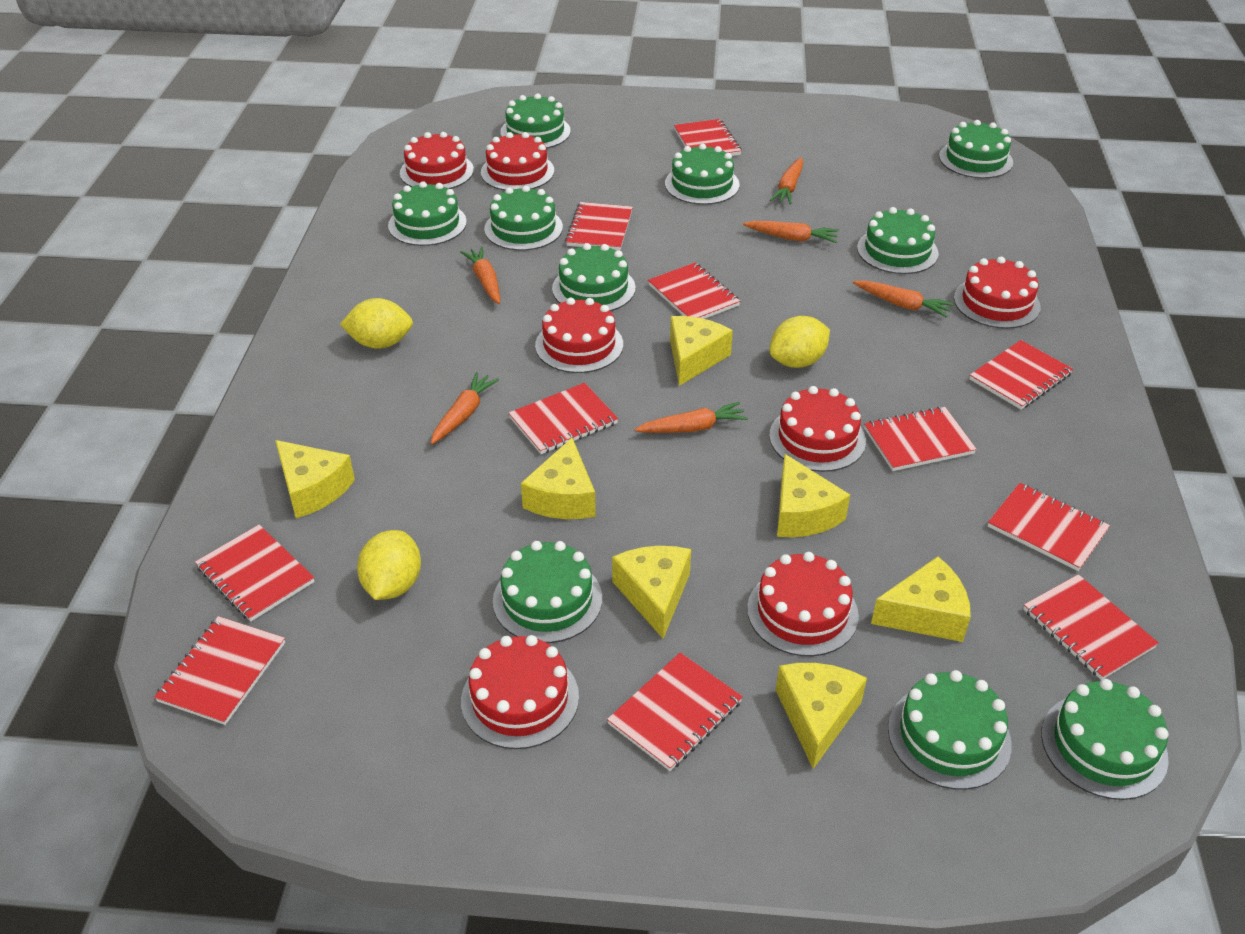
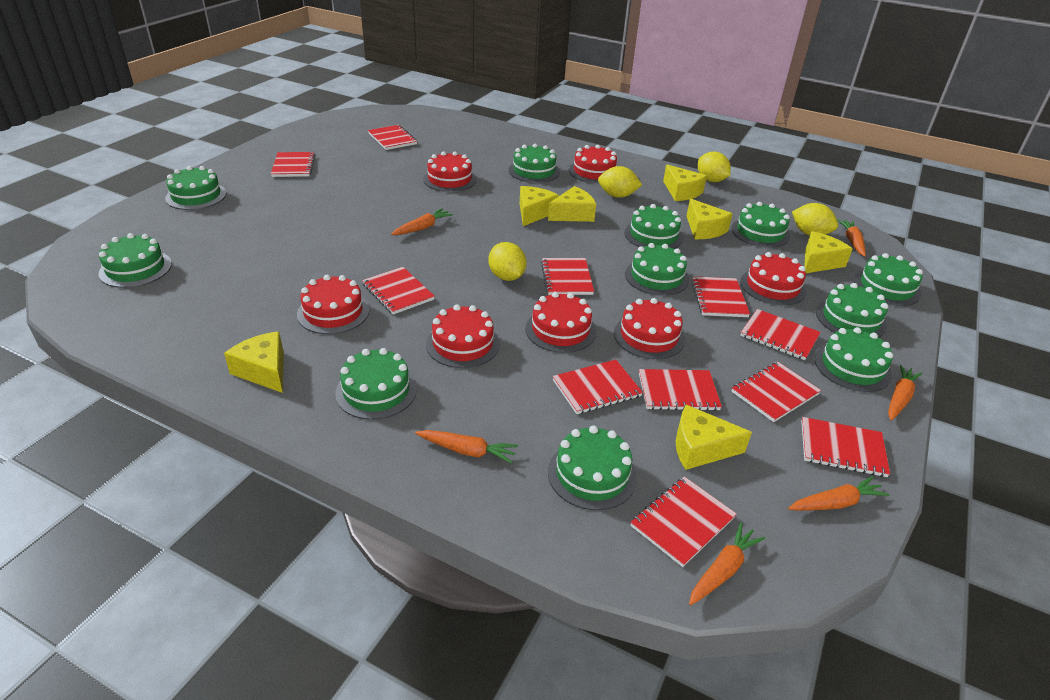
green cake: [388,181,467,246] [484,186,563,251] [493,541,602,643] [500,93,571,149] [552,243,635,311] [665,144,739,205] [857,207,939,274] [888,670,1012,790] [939,120,1013,178] [1041,679,1169,800] = 10 -> [98,233,172,288] [165,166,226,210] [335,348,417,420] [509,144,560,183] [548,426,637,510] [624,204,683,249] [625,243,689,296] [731,202,790,248] [814,327,893,392] [816,283,888,338] [854,253,923,306] = 11
yellow lemon: [340,298,413,349] [357,530,421,600] [769,316,830,368] = 3 -> [488,242,527,281] [598,166,642,198] [698,152,731,182] [792,203,838,236] = 4

